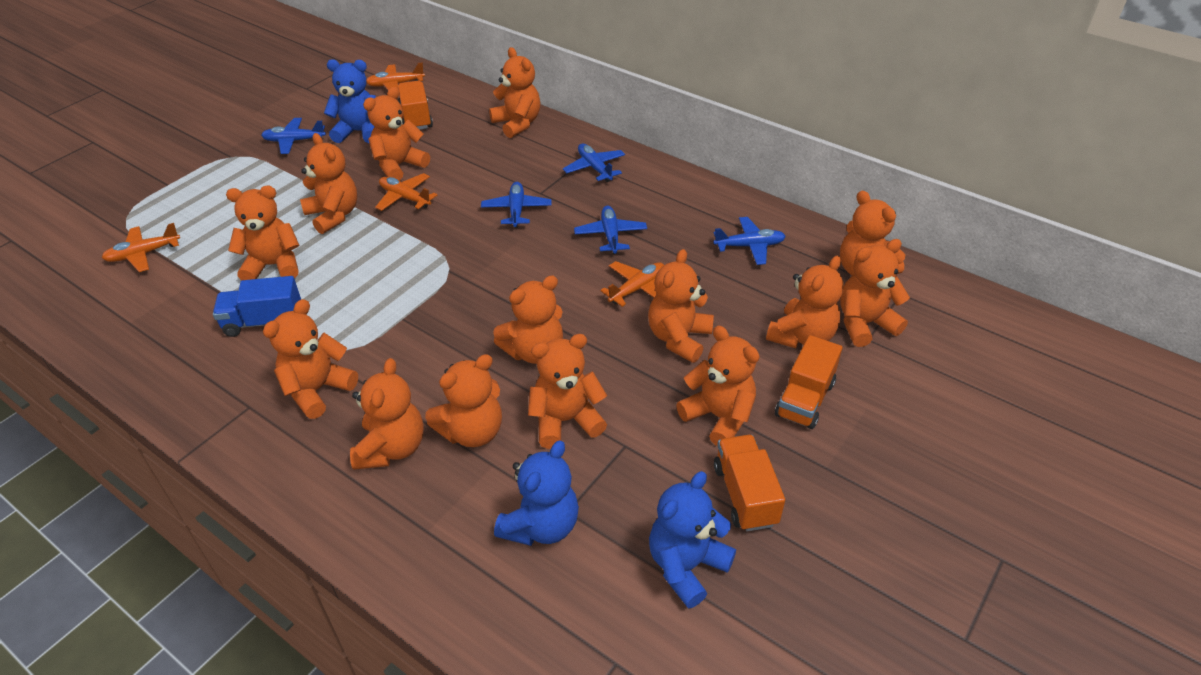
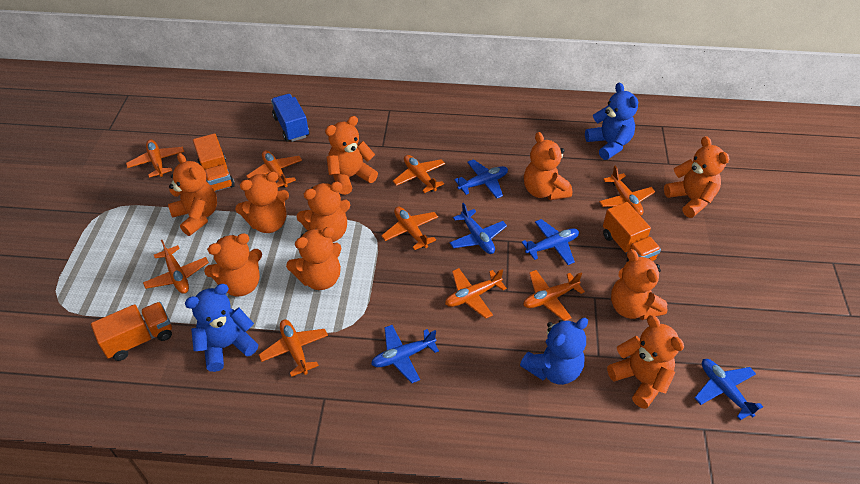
orange plane: [102,223,180,272] [366,62,425,90] [375,173,437,211] [600,261,664,307] = 4 -> [126,139,184,178] [143,240,209,294] [246,150,302,188] [259,320,328,377] [381,207,438,250] [393,155,445,193] [445,268,507,319] [523,270,585,321] [599,166,655,216] = 9
orange teddy bear: [226,186,299,281] [263,299,358,419] [300,133,357,234] [350,358,424,470] [363,87,430,181] [425,354,502,447] [489,47,540,138] [493,275,563,364] [528,334,607,449] [648,249,714,363] [676,326,760,446] [766,256,844,348] [840,191,905,276] [840,239,910,347] = 14 -> [168,153,217,236] [204,233,262,296] [235,172,289,233] [286,227,341,290] [296,182,351,242] [325,116,378,195] [524,132,572,200] [607,315,684,409] [611,249,667,320] [664,136,729,218] = 10

